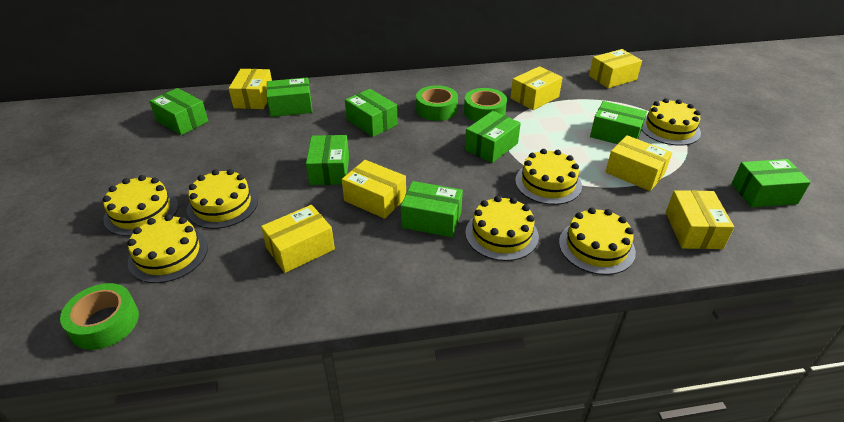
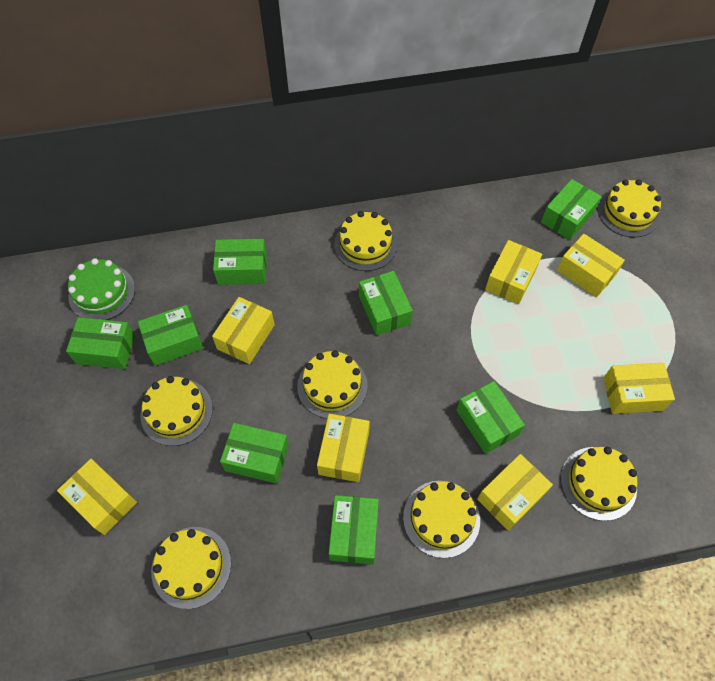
green cake: none = 0 -> [68,258,135,320] = 1
green tape: [60,283,139,350] [416,85,458,121] [464,88,507,122] = 3 -> none = 0

